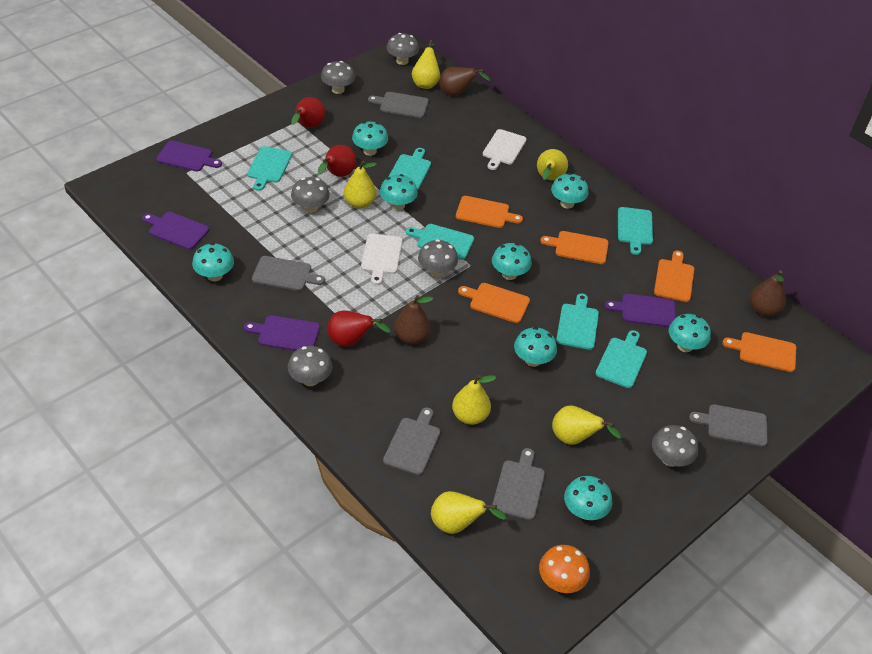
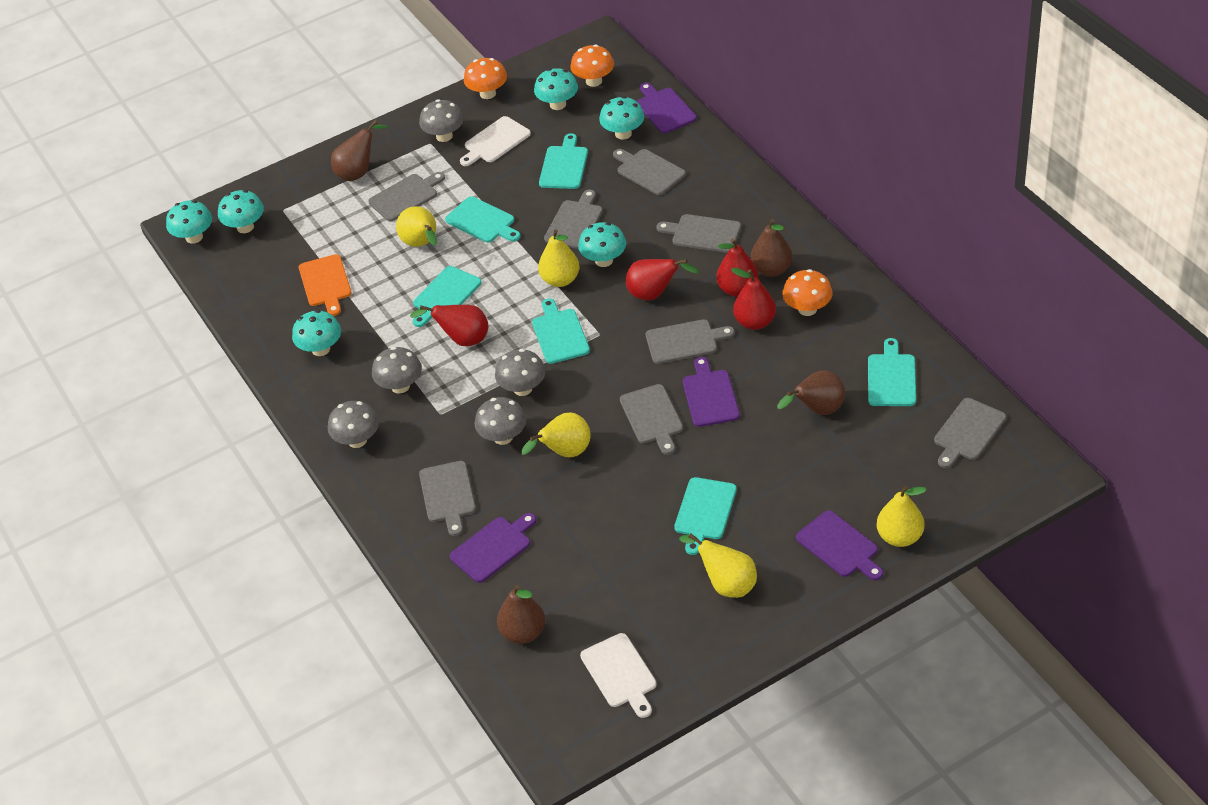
brown pear: [394,295,433,345] [439,67,490,96] [750,270,786,316] = 3 -> [331,121,388,181] [497,585,545,644] [751,219,792,277] [777,371,845,415] = 4
grey cutting board: [252,256,325,291] [368,92,429,118] [383,407,440,475] [492,448,545,520] [689,404,767,447] = 5 -> [368,172,445,222] [419,461,476,536] [544,190,603,249] [613,149,686,195] [620,384,683,455] [646,319,735,364] [656,214,741,253] [934,398,1006,468] = 8
grey mushroom: [288,346,333,386] [291,177,330,213] [321,61,355,94] [386,33,419,65] [418,239,458,277] [652,425,698,467] = 6 -> [328,401,379,448] [372,347,422,394] [419,99,464,142] [475,397,526,445] [495,349,546,396] = 5
orange cutting board: [456,196,523,228] [458,283,530,323] [540,231,609,264] [654,250,694,302] [722,332,796,372] = 5 -> [299,254,352,316] = 1
orange mushroom: [539,545,590,593] = 1 -> [464,58,507,99] [570,45,614,87] [782,269,833,316] = 3
red pear: [291,97,325,128] [318,145,356,177] [327,310,390,347] = 3 -> [410,305,489,346] [626,259,699,300] [716,239,759,297] [731,268,776,330] = 4
turquoise mushroom: [192,243,234,281] [352,122,388,156] [380,174,418,210] [492,243,532,280] [514,327,557,367] [551,173,588,209] [564,476,612,520] [669,314,711,352] = 8 -> [166,200,212,244] [218,190,264,233] [292,310,341,356] [534,68,578,110] [578,222,626,267] [599,96,644,140] = 6
yellow pear: [344,161,376,208] [412,40,440,89] [431,491,506,534] [452,375,496,425] [537,149,568,180] [552,406,621,445] = 6 -> [396,206,437,247] [521,412,590,457] [538,230,580,287] [679,533,757,598] [877,486,927,547] = 5

